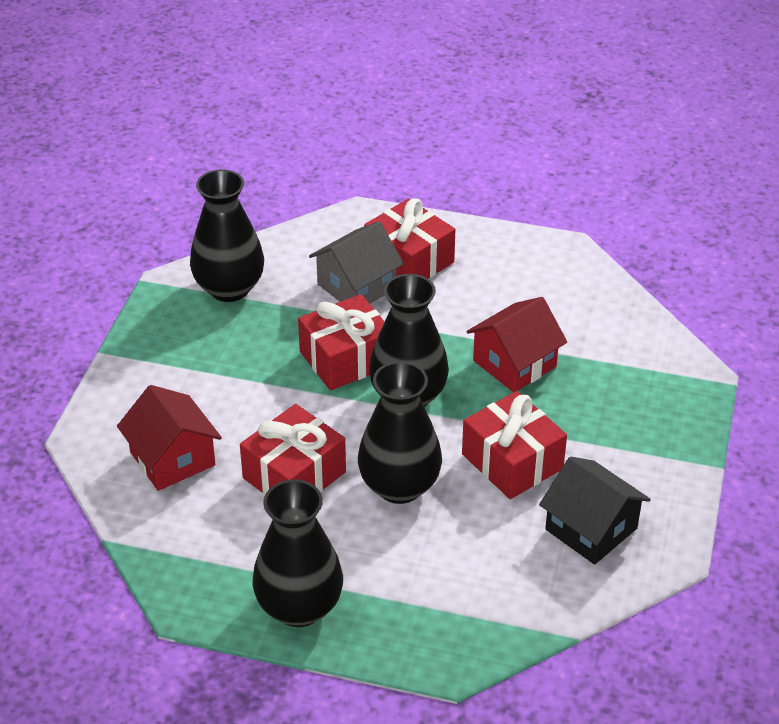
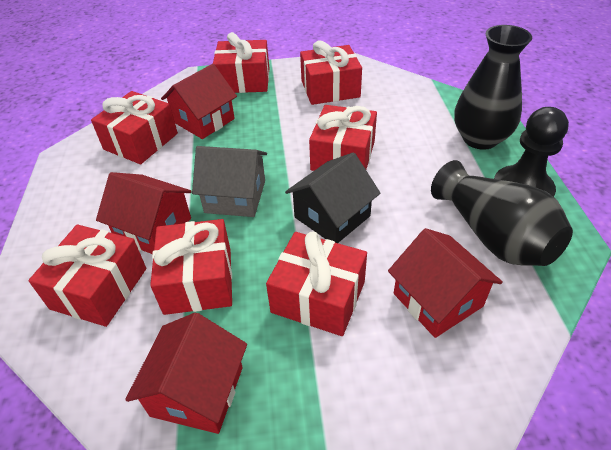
black pawn: none = 0 -> [494,107,569,197] = 1
black vase: [190,169,264,302] [252,479,343,627] [358,361,442,504] [369,274,449,407] = 4 -> [431,160,573,266] [454,25,532,150] = 2
red gift: [240,404,346,495] [298,294,385,391] [364,198,455,279] [462,391,567,499] = 4 -> [28,225,146,327] [91,91,178,164] [150,219,232,315] [213,32,269,93] [266,231,367,336] [300,40,362,105] [309,105,377,171] = 7
red house: [117,385,222,491] [466,297,567,392] = 2 -> [96,172,192,254] [125,312,247,434] [161,64,237,139] [388,228,503,338] = 4

